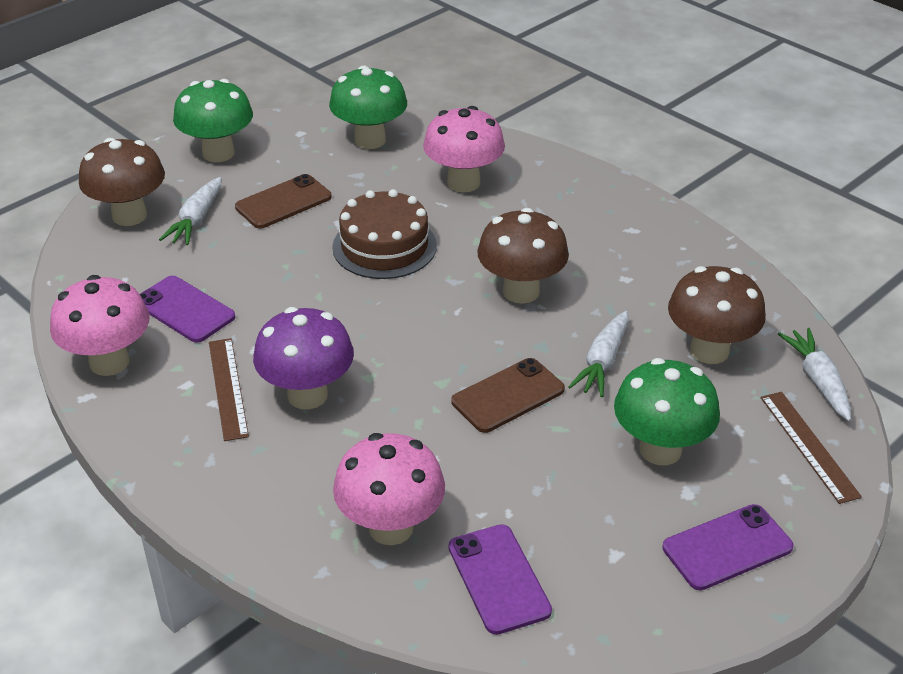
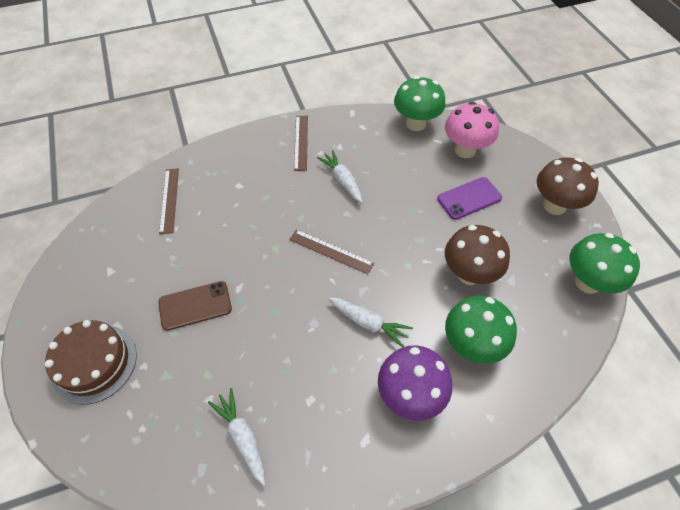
brown mushroom: [79,138,165,226] [478,208,569,304] [668,266,766,364] = 3 -> [445,225,510,285] [537,157,599,215] = 2
brown phone: [235,174,332,229] [451,358,565,433] = 2 -> [158,281,232,331] = 1
brown ruler: [209,338,249,441] [761,392,862,504] = 2 -> [159,168,179,234] [289,229,374,274] [294,116,308,171] = 3
pink mushroom: [50,275,150,376] [333,433,445,545] [423,106,505,192] = 3 -> [445,102,499,158] = 1
purple phone: [140,276,235,343] [449,524,552,635] [662,504,794,590] = 3 -> [437,177,502,220] = 1

